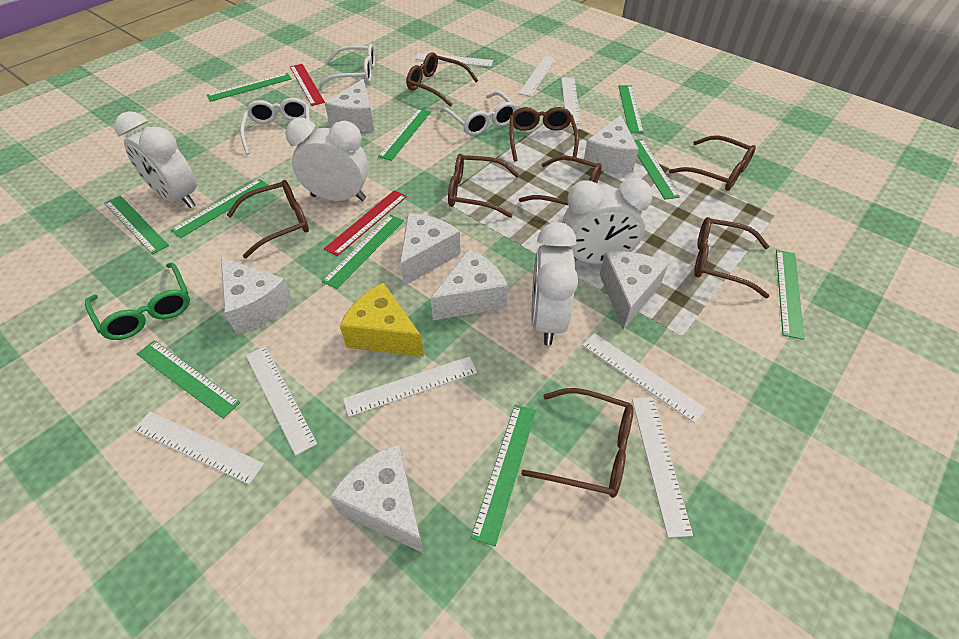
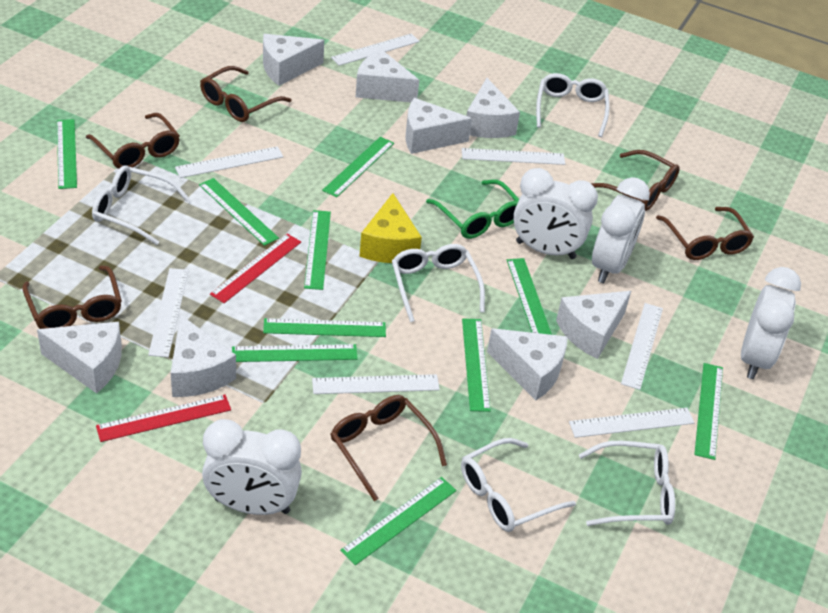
brown glasses: [227,180,309,258] [406,52,478,107] [448,154,519,218] [509,107,579,162] [519,155,602,205] [521,388,633,498] [669,135,756,191] [694,217,769,298] = 8 -> [22,266,122,329] [86,113,180,169] [200,66,292,122] [331,395,447,501] [591,150,680,211] [656,207,754,260] = 6
white cheese: [221,258,293,335] [325,79,374,132] [329,444,424,553] [400,213,461,286] [431,249,508,320] [584,115,639,173] [600,251,669,330] = 7 -> [37,322,122,393] [171,315,236,397] [263,34,324,86] [356,49,419,102] [406,98,472,154] [466,78,520,138] [487,328,568,400] [556,291,631,359] = 8
white glasses: [240,98,310,155] [318,44,375,87] [440,91,518,136] = 3 -> [92,165,190,245] [392,244,485,322] [461,438,576,532] [536,73,609,137] [579,441,675,526] = 5
white ruler: [133,412,264,485] [246,346,317,456] [343,356,477,417] [415,53,493,67] [518,55,557,97] [561,78,581,124] [582,333,706,423] [632,397,693,538] = 8 -> [148,268,189,357] [175,146,283,178] [312,374,440,394] [331,33,420,66] [462,148,565,165] [569,408,694,438] [621,303,663,390] = 7

